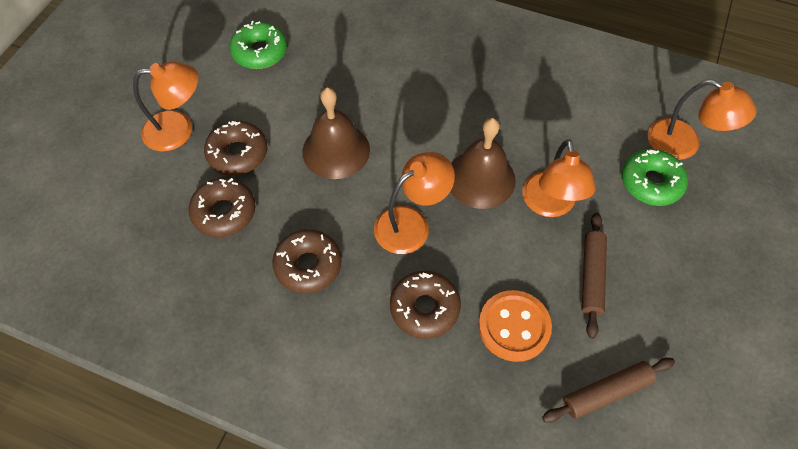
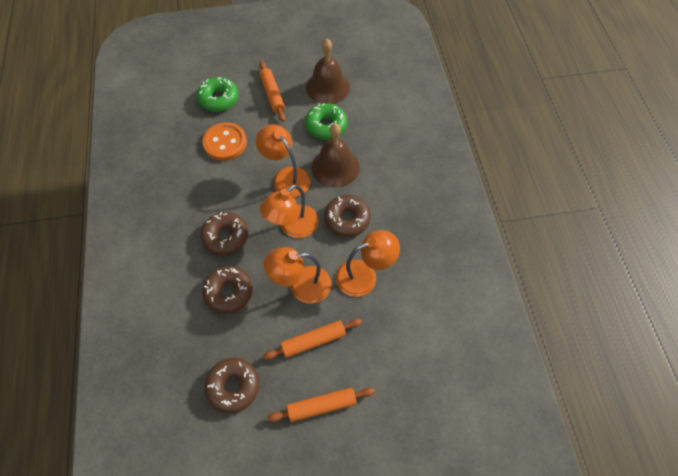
brown rolling pin: [542,358,675,423] [581,212,607,339] = 2 -> none = 0
orange rolling pin: none = 0 -> [259,61,285,122] [263,319,362,360] [267,387,375,422] = 3

